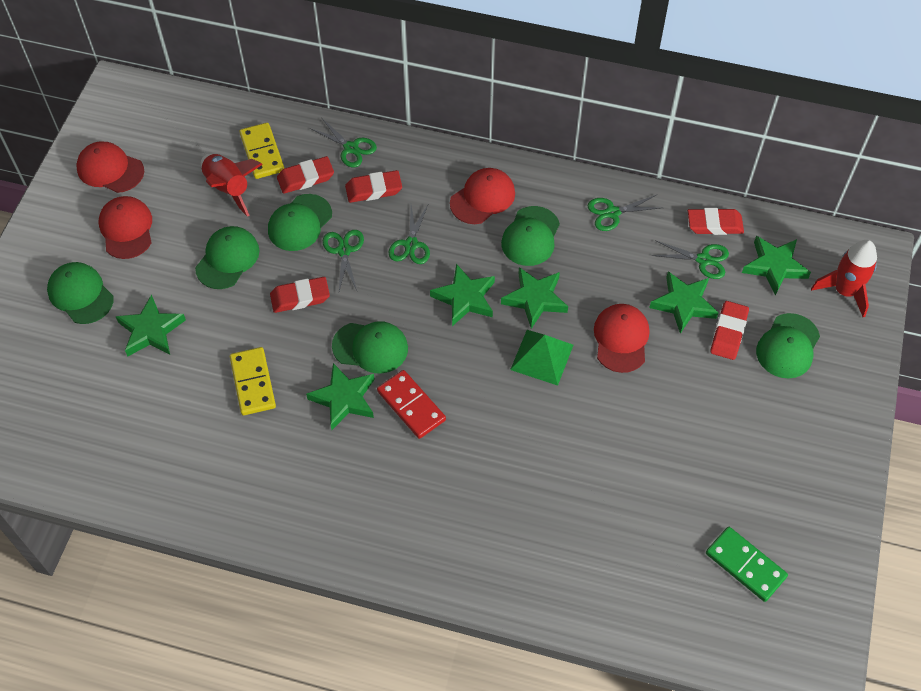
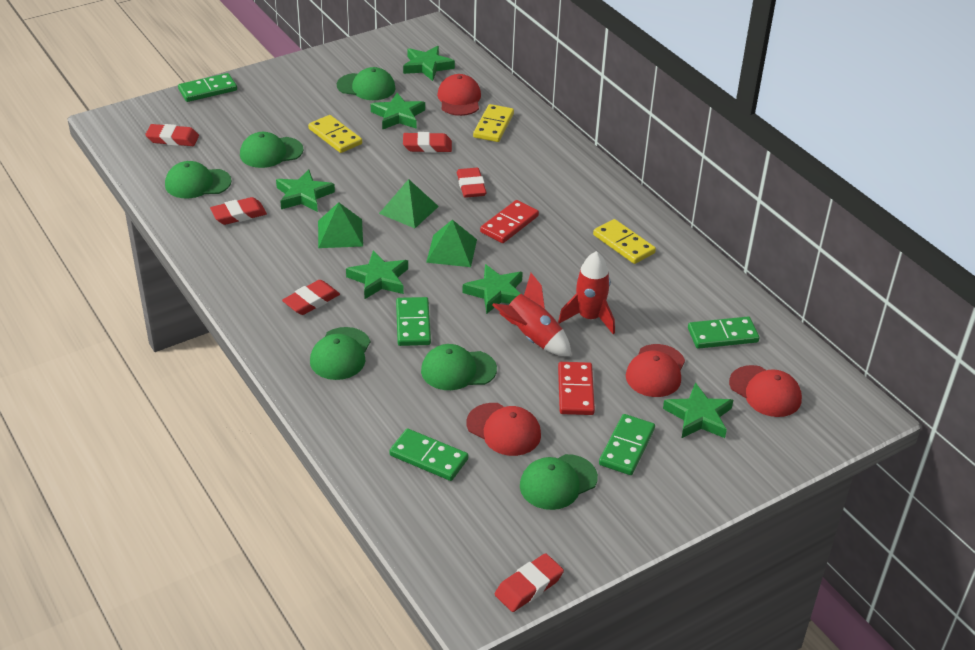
green domino: [706,527,788,602] = 1 -> [178,73,237,102] [389,429,468,481] [396,297,431,346] [599,414,655,475] [688,317,759,349] = 5
green pyramid: [510,330,573,386] = 1 -> [318,202,363,248] [379,179,439,228] [426,220,477,267] = 3
green scissors: [310,118,377,167] [323,230,364,291] [388,205,430,264] [588,195,661,231] [652,240,729,279] = 5 -> none = 0
red domino: [377,370,446,439] = 1 -> [480,200,539,243] [558,362,595,415] = 2
red eraser: [270,277,330,313] [277,156,334,194] [345,170,402,203] [688,208,744,235] [710,301,749,360] = 5 -> [145,124,199,146] [210,197,267,225] [282,280,340,315] [403,132,452,153] [457,168,487,198] [495,553,564,612] = 6
yellow domino: [230,347,276,415] [239,123,284,179] = 2 -> [308,115,362,153] [473,104,514,142] [593,219,656,264] = 3

